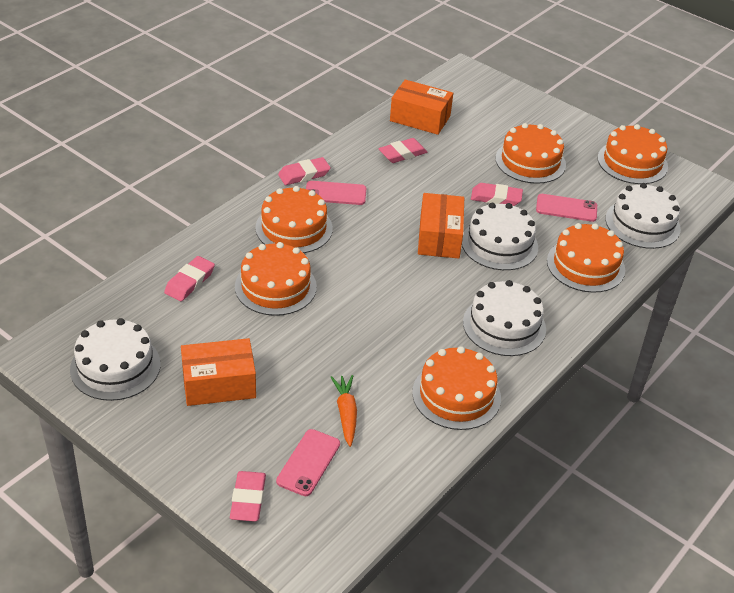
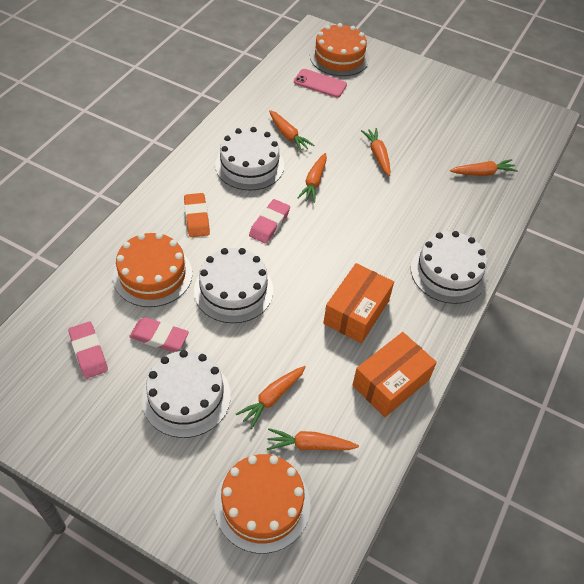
orange box: [181,338,256,406] [390,79,453,135] [418,193,464,259] = 3 -> [323,263,394,343] [352,332,437,417] = 2
orange cake: [235,242,317,316] [255,186,333,253] [412,346,501,430] [495,123,566,184] [547,223,625,293] [598,124,668,184] = 6 -> [113,233,192,307] [214,454,310,554] [310,23,369,76] = 3
orange carrot: [331,375,357,447] = 1 -> [236,366,306,429] [267,428,359,450] [269,110,314,152] [298,153,327,203] [361,128,390,176] [450,159,518,176] = 6
orange eraser: none = 0 -> [184,193,210,237] = 1
pink eraser: [164,256,215,301] [230,471,266,522] [278,157,330,185] [378,138,427,163] [471,183,523,206] = 5 -> [68,322,108,379] [129,317,189,352] [249,199,290,244] = 3
pink phone: [276,429,340,496] [306,181,366,205] [536,194,597,222] = 3 -> [294,69,347,97] = 1

